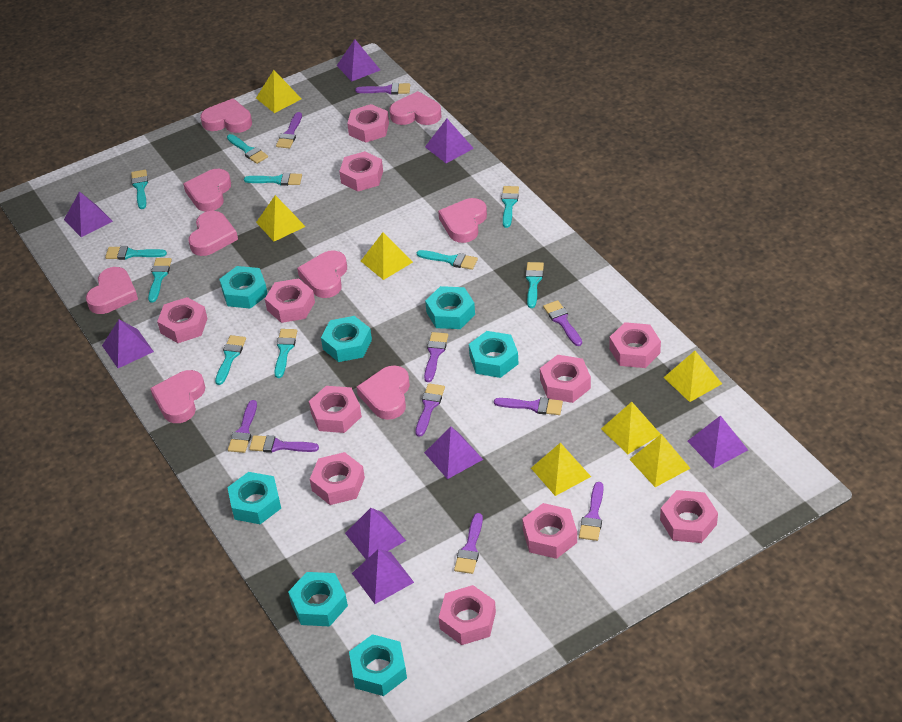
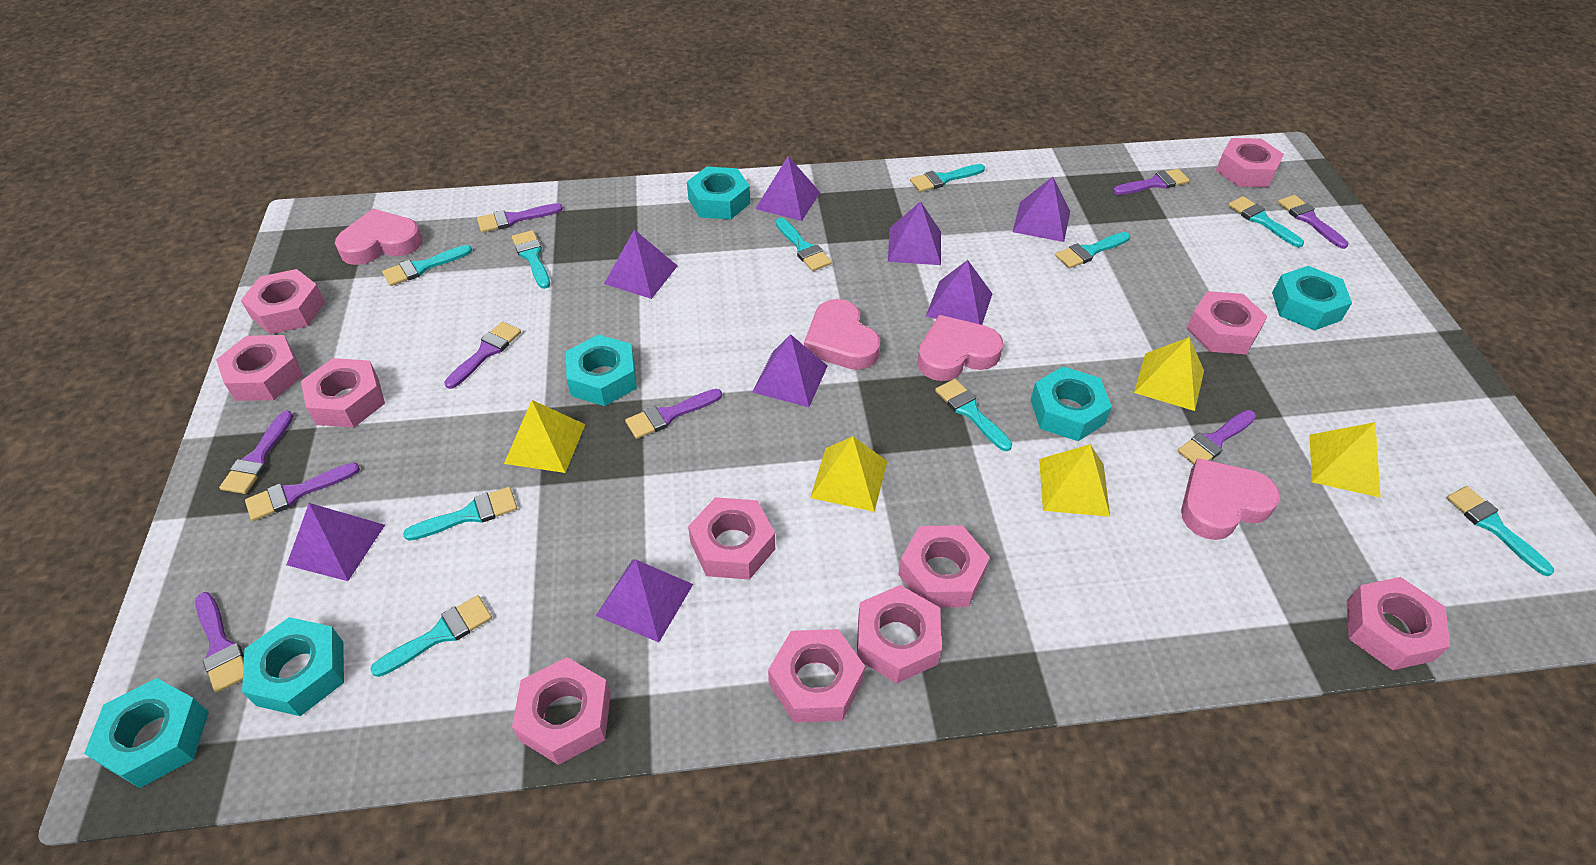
pink heart: [86,267,138,314] [150,370,205,423] [183,169,231,212] [188,211,238,256] [200,98,252,133] [297,250,347,298] [357,365,410,420] [389,91,442,125] [438,198,487,243] = 9 -> [335,209,423,265] [804,299,881,370] [917,315,1003,381] [1181,458,1280,540] = 4
purple brush: [228,400,257,453] [249,435,319,453] [276,112,302,148] [355,83,410,95] [415,383,445,437] [424,332,448,382] [454,513,483,574] [494,397,563,415] [543,300,582,346] [579,482,604,541] = 10 -> [195,592,244,693] [219,410,293,494] [245,462,360,521] [444,322,521,389] [477,203,563,233] [625,389,722,439] [1113,169,1189,195] [1178,410,1256,464] [1278,195,1348,249] = 9
turquoise nut: [219,266,268,309] [227,472,281,524] [288,572,348,626] [321,316,372,362] [349,634,407,696] [425,286,475,329] [469,331,519,378] = 7 -> [84,678,209,788] [242,617,344,716] [566,335,637,406] [687,167,750,219] [1030,367,1112,441] [1272,266,1352,331] = 6
yellow pyramid: [256,70,302,113] [256,195,306,241] [361,232,413,280] [531,443,591,496] [601,402,661,454] [629,434,691,487] [663,351,722,402] = 7 -> [504,400,585,473] [810,436,887,512] [1039,444,1110,517] [1134,337,1204,411] [1310,422,1381,498] = 5

